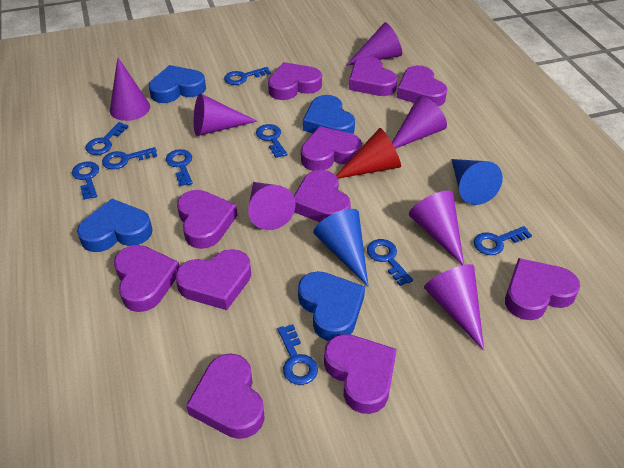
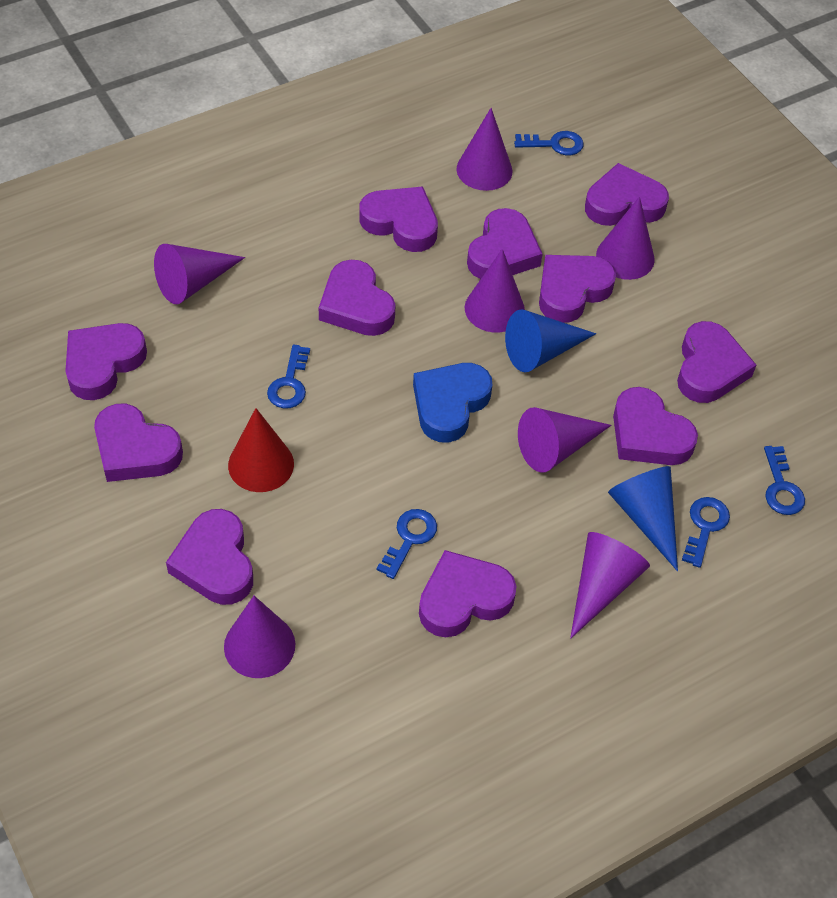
blue heart: [77,199,152,252] [149,65,206,103] [298,271,365,341] [303,95,355,134] = 4 -> [413,363,492,442] = 1
blue key: [72,161,99,200] [85,122,129,155] [102,147,157,169] [166,149,193,186] [224,67,271,85] [256,124,288,158] [278,324,318,385] [367,239,413,286] [474,226,532,255] = 9 -> [267,345,310,408] [377,509,437,579] [514,131,584,155] [682,497,730,568] [764,446,805,515] = 5

